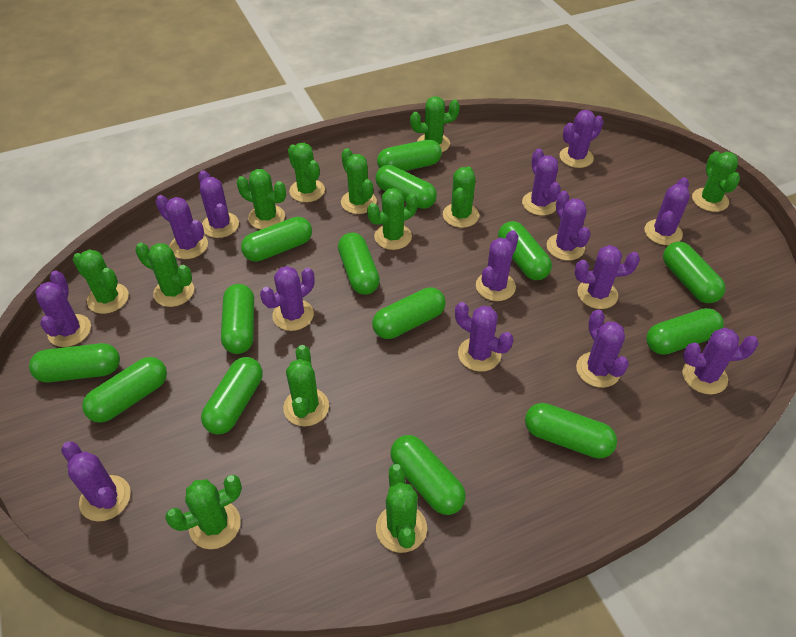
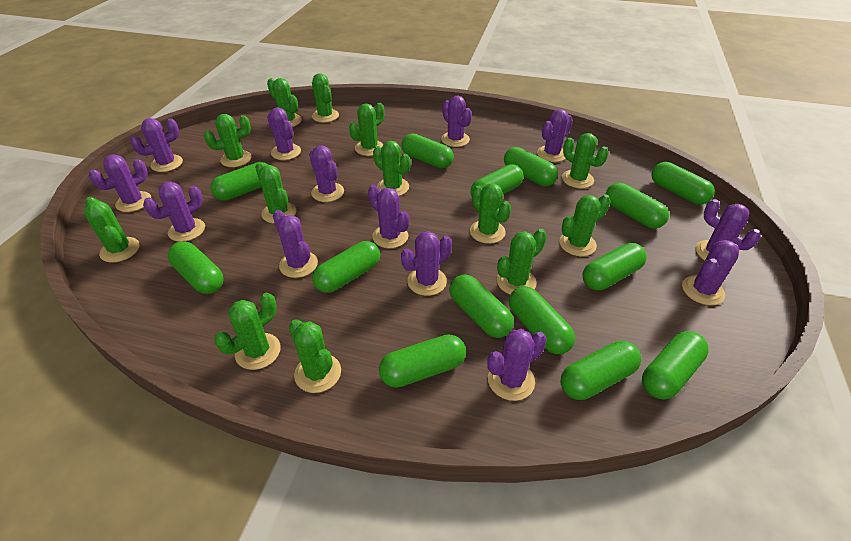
green cactus: [73,249,129,314] [135,243,194,307] [165,475,242,549] [237,169,286,229] [283,345,329,426] [288,143,325,202] [341,148,377,214] [367,188,418,250] [376,464,427,553] [410,96,460,152] [443,166,479,228] [692,151,740,212] = 12 -> [84,197,140,263] [204,114,252,167] [214,293,281,370] [255,162,296,224] [267,78,302,127] [289,319,341,393] [312,73,339,123] [349,103,385,156] [373,141,411,196] [470,183,511,244] [497,229,547,295] [559,194,611,256] [562,133,608,188] = 13
purple cactus: [35,271,91,347] [61,442,131,521] [156,195,208,259] [198,170,239,238] [260,266,315,331] [455,302,513,372] [476,230,519,301] [522,148,561,216] [547,191,591,261] [559,110,603,168] [575,245,640,309] [576,309,629,388] [644,177,690,245] [682,328,759,395] = 14 -> [89,154,151,212] [130,118,183,172] [143,182,205,242] [267,107,301,160] [273,210,318,278] [309,145,344,202] [368,185,409,248] [401,231,452,296] [441,96,472,147] [487,329,547,401] [537,109,573,162] [682,240,739,305] [695,199,761,261] = 13

